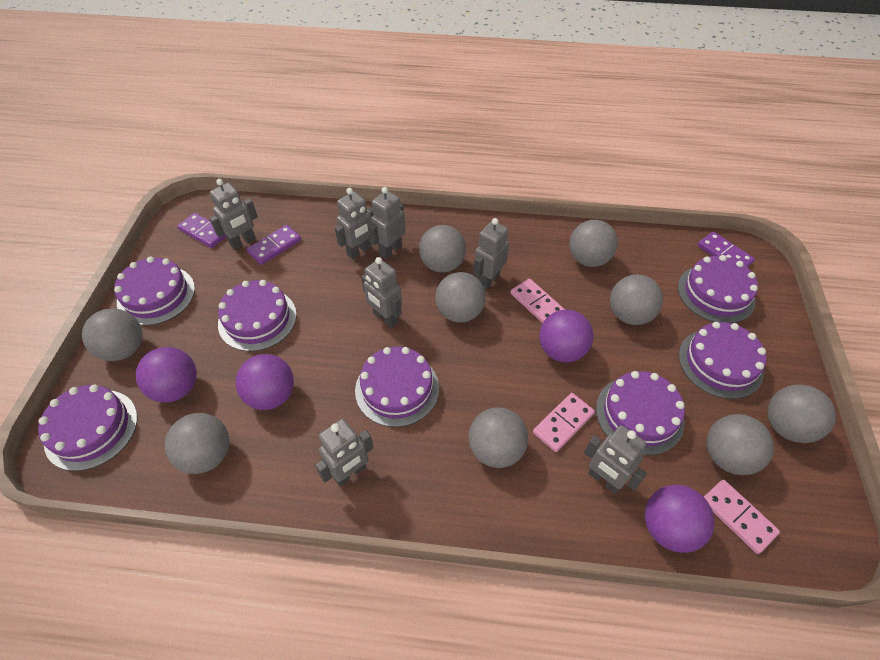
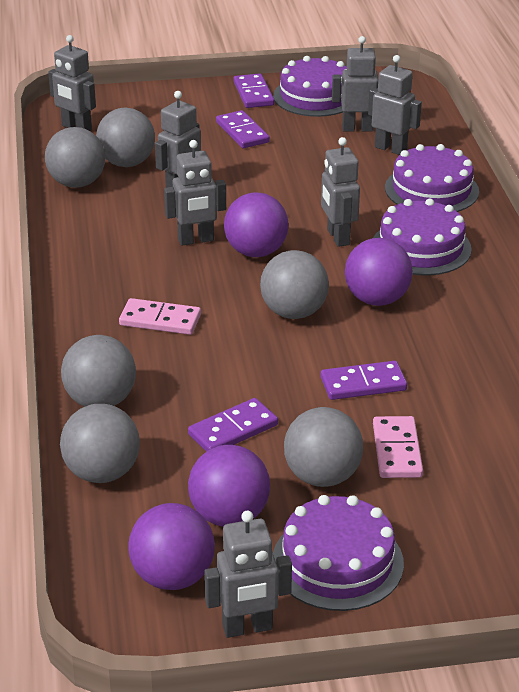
grey ball: [82,308,143,361] [165,413,230,474] [419,225,466,273] [435,272,486,323] [468,407,528,468] [569,220,618,267] [610,275,663,325] [707,414,774,475] [767,385,836,443] = 9 -> [45,127,105,188] [60,404,140,483] [61,335,136,407] [96,108,155,167] [260,250,329,319] [284,407,363,487] = 6
pink domino: [511,279,565,323] [533,393,595,452] [704,480,780,554] = 3 -> [119,298,201,335] [373,416,423,478] = 2
purple cake: [38,385,137,471] [114,257,195,326] [218,280,297,351] [355,347,439,427] [596,371,685,455] [678,255,758,323] [679,322,767,399] = 7 -> [273,56,347,117] [273,495,404,611] [373,198,472,275] [385,144,479,212] = 4
purple domino: [177,213,227,248] [247,225,301,265] [697,232,755,267] = 3 -> [188,398,278,452] [216,110,270,148] [234,73,274,108] [320,361,407,400] = 4

